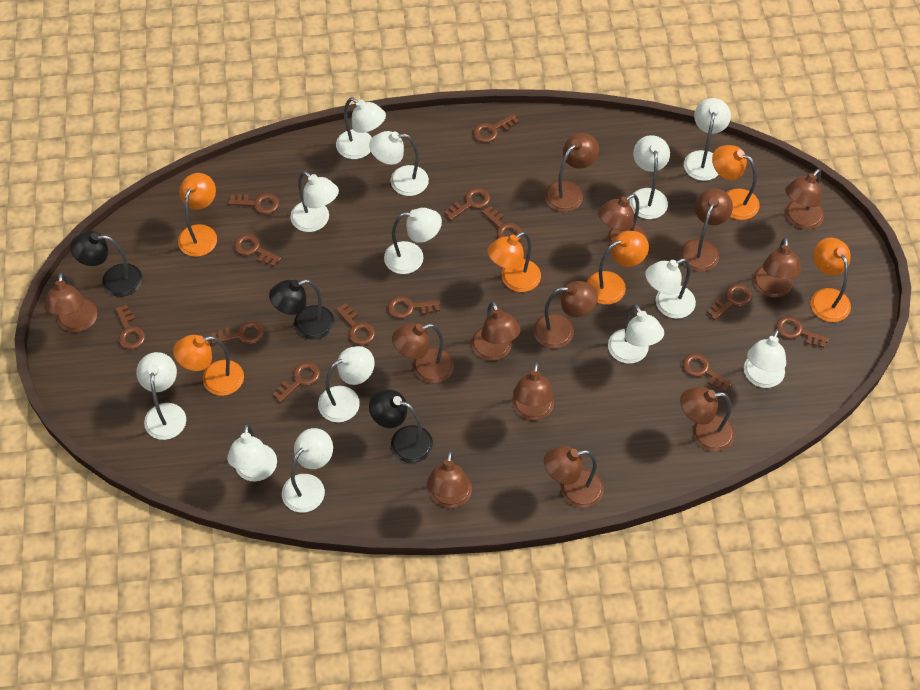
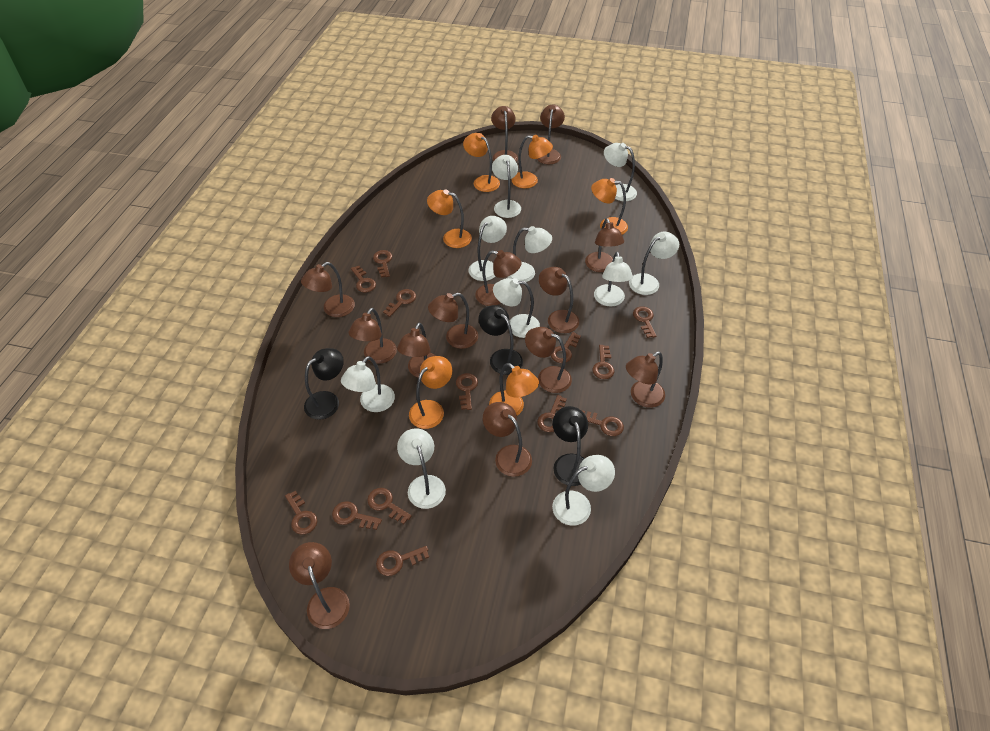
white lamp: [136,352,186,440] [227,423,277,482] [282,428,333,513] [290,171,339,232] [318,346,375,422] [336,98,386,159] [369,131,429,196] [384,208,442,274] [608,304,664,364] [629,135,670,219] [645,258,696,319] [684,98,731,181] [744,329,786,388] = 13 -> [341,356,395,412] [397,428,446,509] [469,216,507,281] [492,155,521,218] [493,278,540,338] [508,226,552,282] [552,455,615,526] [594,252,633,307] [604,143,637,201] [629,232,679,295] = 10

